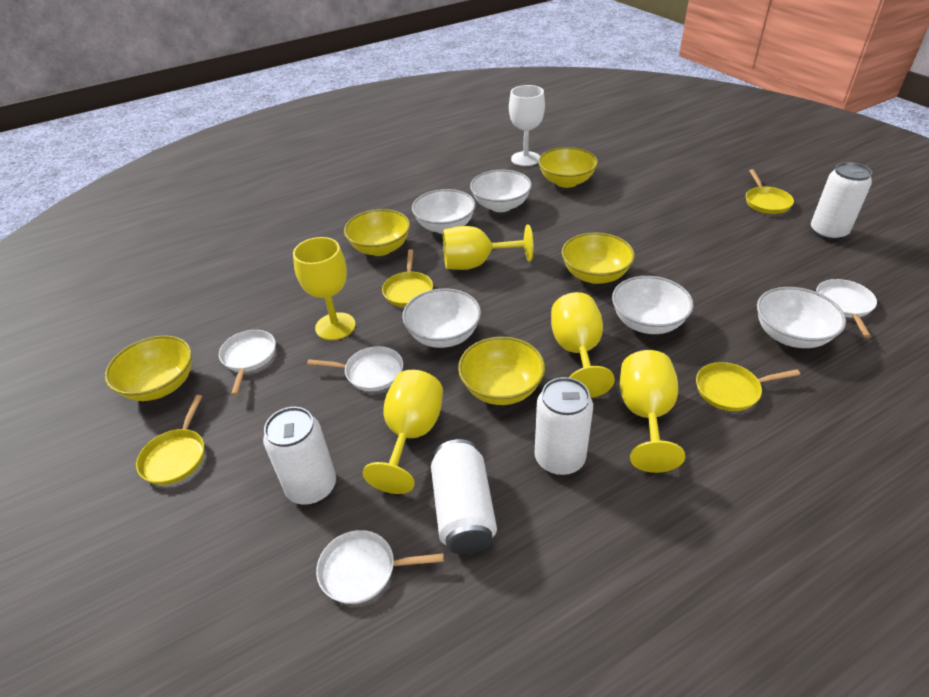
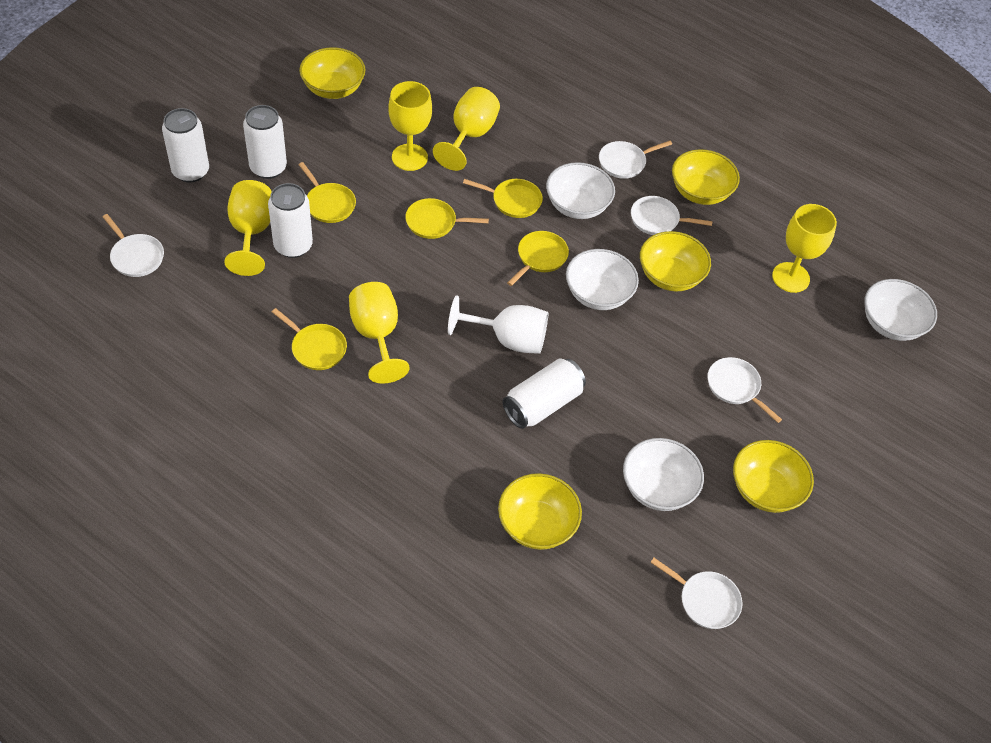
white bowl: [402,288,481,348] [412,189,476,234] [470,170,532,212] [612,276,693,334] [757,287,846,348] = 5 -> [546,162,615,219] [566,249,639,310] [623,438,704,511] [864,279,937,341] = 4
white pan: [219,330,276,395] [307,346,403,391] [316,530,444,604] [816,279,877,338] = 4 -> [102,214,164,277] [599,141,672,179] [631,196,713,235] [650,558,742,629] [707,357,782,423] = 5
yellow pan: [136,395,204,485] [382,249,433,307] [696,362,800,411] [746,169,794,214] = 4 -> [272,308,347,370] [298,162,356,223] [405,198,489,239] [463,179,543,218] [507,231,569,286] = 5

